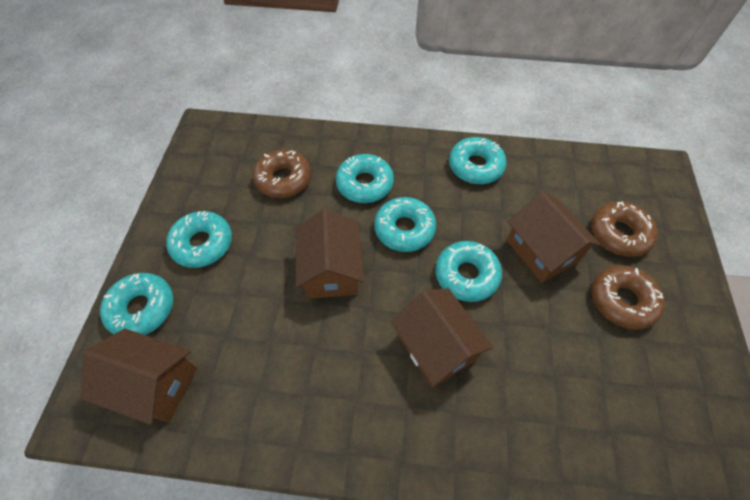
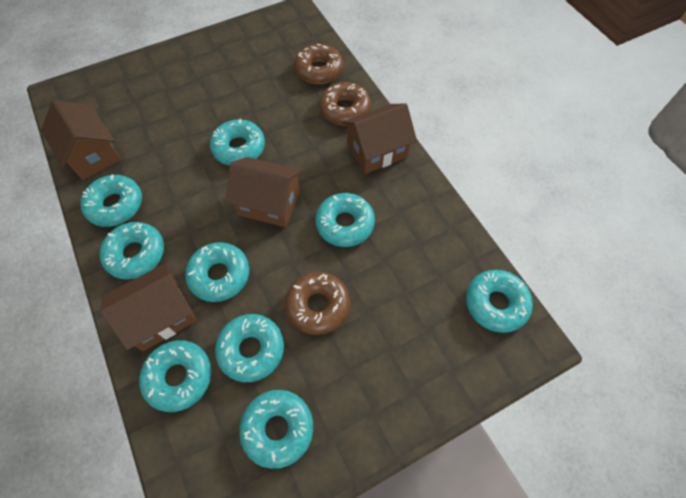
turquoise donut: [100,273,173,335] [166,211,232,268] [336,154,394,203] [374,197,436,252] [435,241,502,302] [449,137,507,184] = 6 -> [80,174,142,227] [99,222,164,279] [139,340,212,412] [185,242,249,302] [210,119,265,166] [215,314,284,382] [239,390,313,469] [315,193,375,247] [466,270,533,333] = 9

